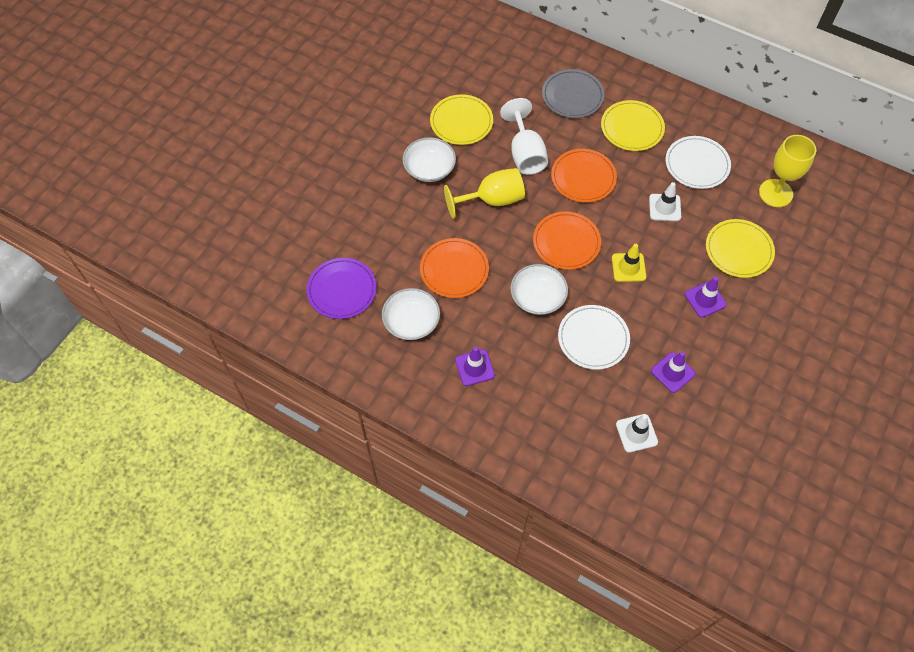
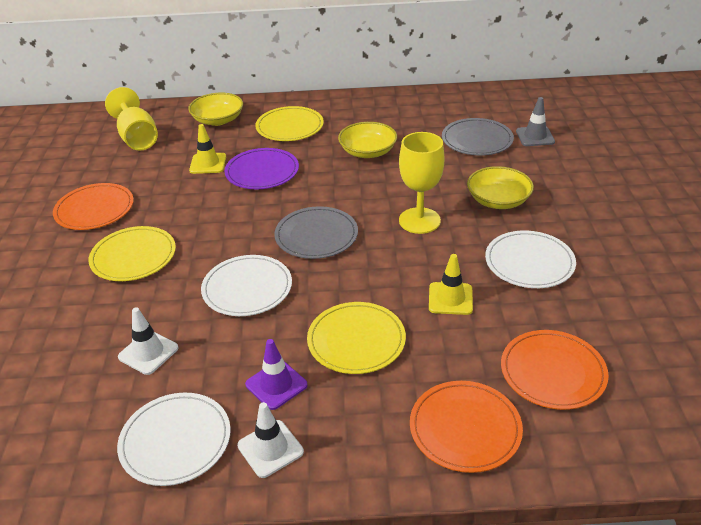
grey plate: [542,69,604,118] = 1 -> [274,206,358,259] [442,118,514,156] = 2
grey traffic cone: none = 0 -> [516,97,555,146] = 1
purple traffic cone: [455,347,495,386] [651,351,696,393] [685,277,727,318] = 3 -> [245,339,308,410] = 1
white bowl: [382,288,440,340] [402,137,456,182] [510,264,568,315] = 3 -> none = 0
white goblet: [500,98,548,175] = 1 -> none = 0
white plate: [558,305,630,370] [665,136,731,189] = 2 -> [117,393,231,486] [201,255,292,316] [485,231,576,288] = 3
yellow bowl: none = 0 -> [188,93,243,126] [338,122,397,158] [467,166,534,209] = 3
yellow traffic cone: [612,244,646,282] = 1 -> [189,124,226,174] [429,254,473,315] = 2

